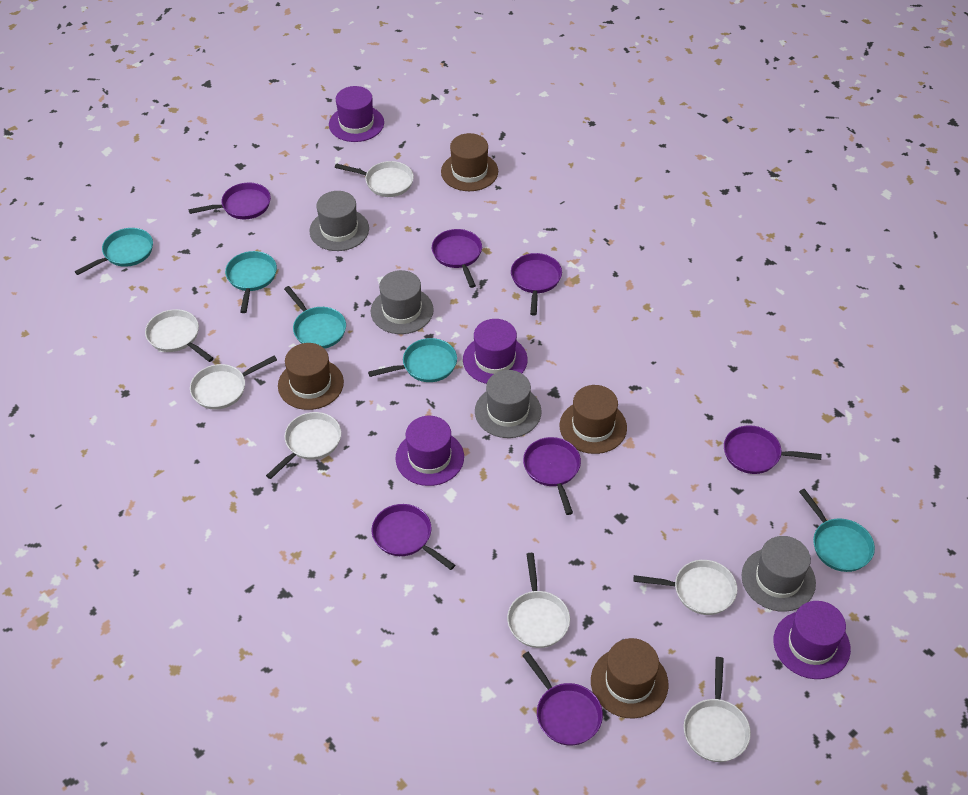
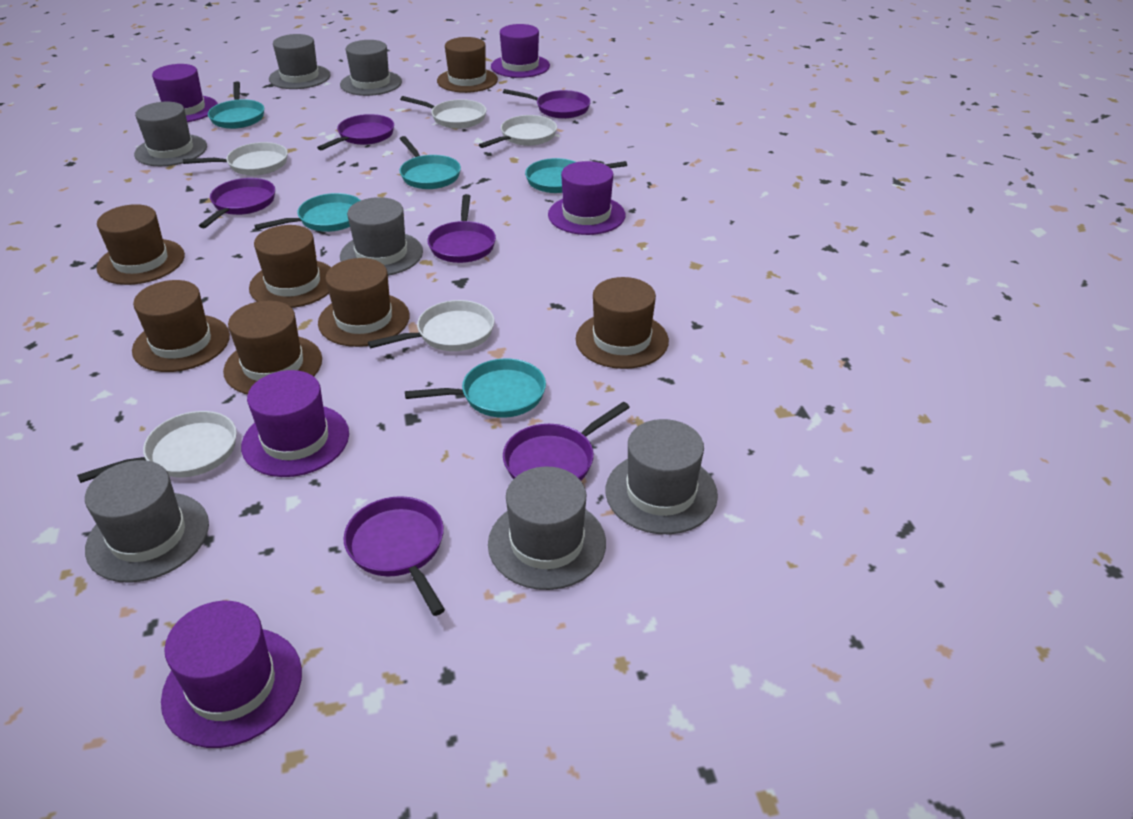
brown hat: [278,343,344,410] [441,133,498,191] [560,385,627,454] [591,638,669,718] = 4 -> [96,204,185,285] [132,280,230,372] [223,300,322,394] [249,225,331,308] [318,258,410,347] [437,37,498,93] [576,277,669,369] = 7
grey hat: [309,191,369,251] [371,270,434,334] [475,370,542,438] [741,536,816,612] = 4 -> [85,460,209,583] [134,102,207,166] [269,34,331,89] [340,40,402,96] [340,197,423,276] [488,466,606,590] [606,419,718,534] = 7
purple hat: [329,86,384,142] [396,416,464,486] [463,319,528,384] [774,601,851,679] = 4 -> [152,64,218,122] [161,601,302,748] [241,370,349,477] [491,24,550,78] [548,161,625,235] = 5
purple pan: [188,182,271,219] [372,504,455,570] [432,229,482,288] [511,253,562,316] [522,652,603,746] [523,437,581,515] [724,425,822,474] = 7 -> [199,178,275,228] [317,114,394,150] [343,496,445,616] [427,194,496,263] [503,89,591,119] [503,402,630,481] = 6
white pan: [145,309,214,362] [190,355,277,410] [266,412,341,479] [335,161,414,197] [507,553,570,648] [633,560,737,615] [684,657,751,762] = 7 -> [77,411,237,483] [183,142,288,176] [368,300,495,351] [400,96,486,129] [479,115,557,148] = 5

